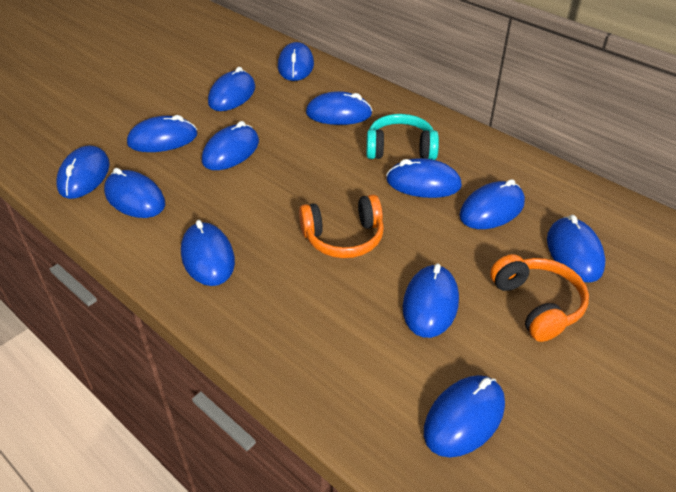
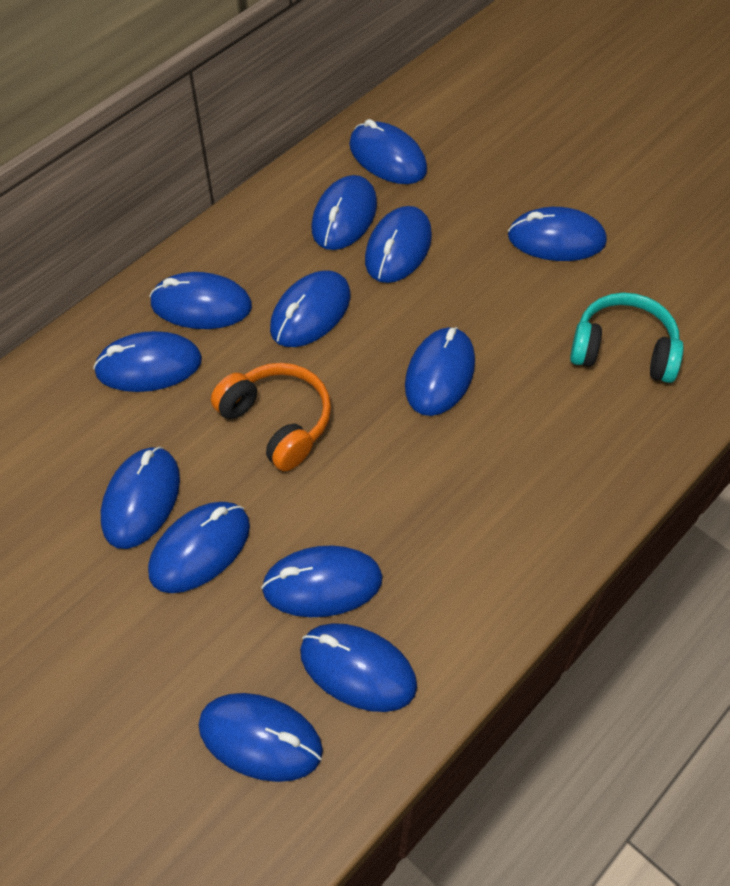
orange headphones: [299,195,384,258] [490,254,589,342] = 2 -> [211,363,331,471] = 1

